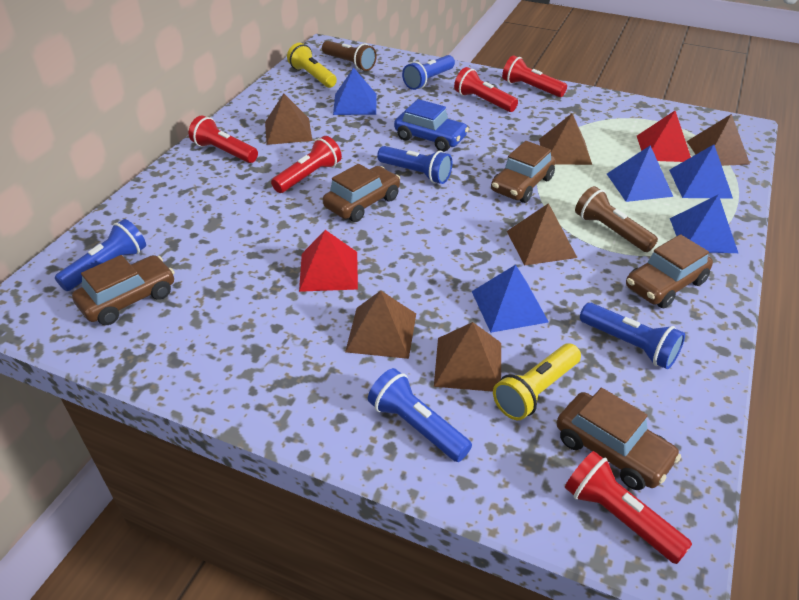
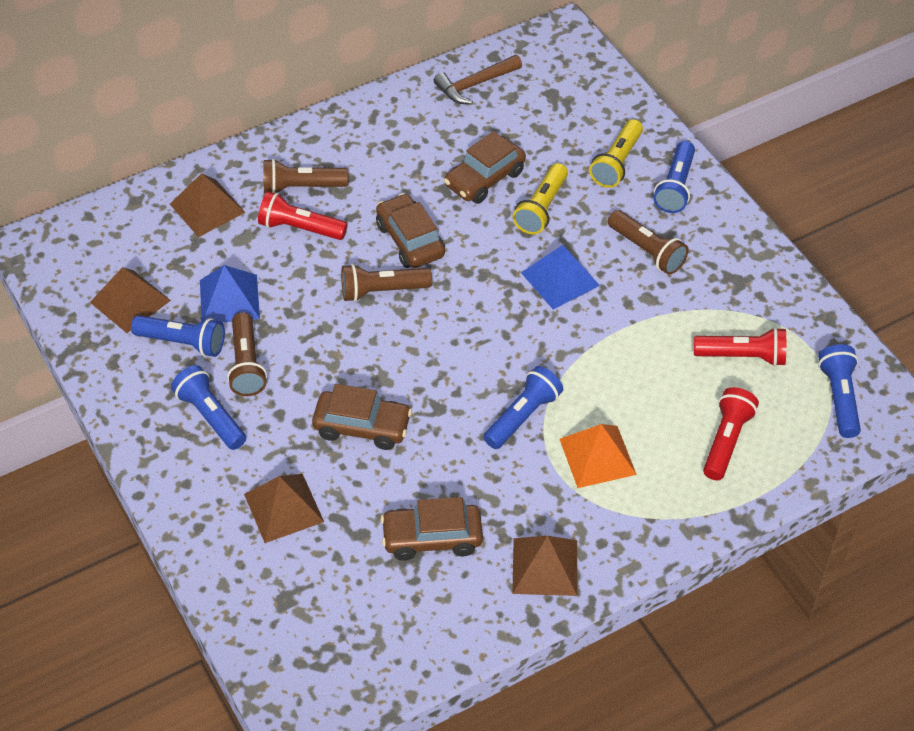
blue car: [394,99,469,152] = 1 -> none = 0
blue pyramid: [333,67,377,115] [472,265,549,333] [607,145,673,202] [669,144,733,198] [670,194,738,253] = 5 -> [200,265,260,322] [521,245,600,310] = 2
brown car: [72,255,175,325] [323,164,400,222] [491,141,556,203] [557,388,681,490] [626,234,713,308] = 5 -> [312,384,412,450] [376,193,445,268] [380,497,483,561] [444,131,526,204] = 4
brown flashlight: [322,41,377,71] [575,186,658,252] = 2 -> [227,312,267,396] [263,159,349,194] [341,264,432,302] [608,210,689,275] = 4
brown hammer: none = 0 -> [434,55,522,104] = 1
brown pyramid: [265,93,312,145] [345,290,416,359] [434,322,501,392] [507,203,577,266] [539,113,592,165] [687,114,750,166] = 6 -> [90,267,171,333] [170,173,246,237] [244,474,324,543] [512,536,577,596] = 4
orange pyramid: none = 0 -> [560,424,637,488] = 1
red flashlight: [189,115,258,163] [271,136,342,193] [454,67,518,112] [502,55,567,97] [565,451,692,564] = 5 -> [258,191,348,240] [694,327,786,366] [703,387,759,480] = 3
red pyramid: [299,230,358,292] [637,111,691,162] = 2 -> none = 0

